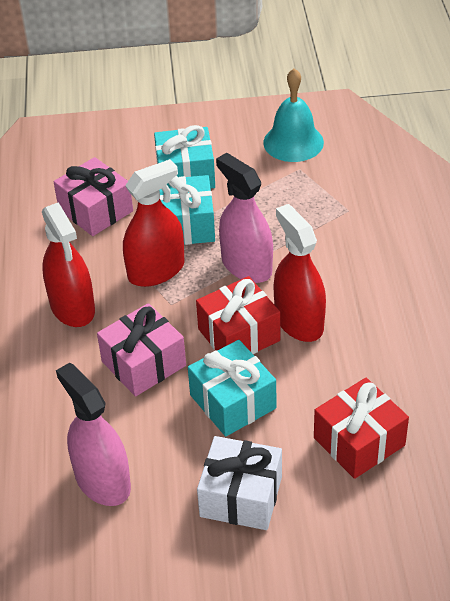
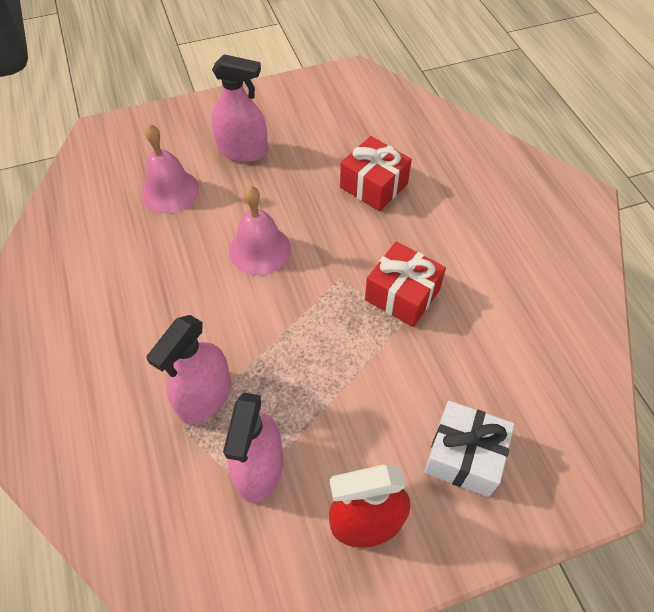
pink bell: none = 0 -> [141,124,199,213] [229,186,291,275] = 2
pink gift: [54,157,133,236] [97,303,186,397] = 2 -> none = 0
pink spray bottle: [56,363,131,506] [216,153,273,283] = 2 -> [146,315,231,424] [211,54,268,162] [223,393,283,503] = 3
red spray bottle: [42,202,95,327] [123,159,185,287] [274,204,326,342] = 3 -> [329,464,410,548] = 1
turquoise bell: [263,68,324,162] = 1 -> none = 0
turquoise gift: [154,125,215,188] [159,175,215,245] [188,340,276,437] = 3 -> none = 0

